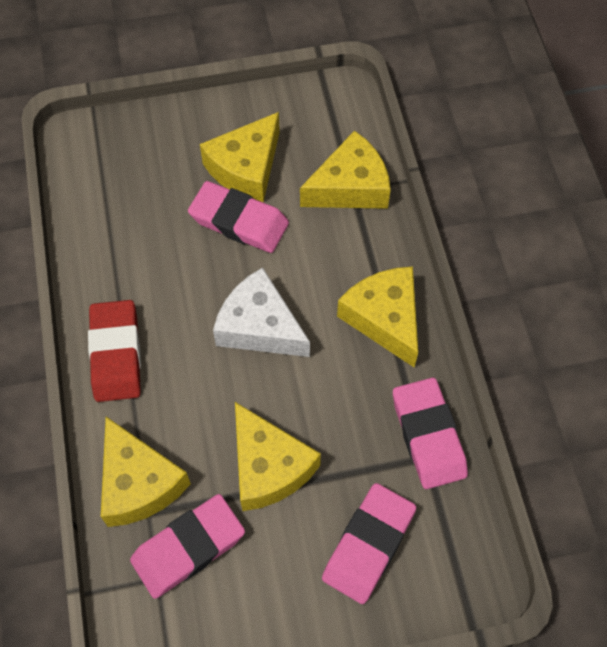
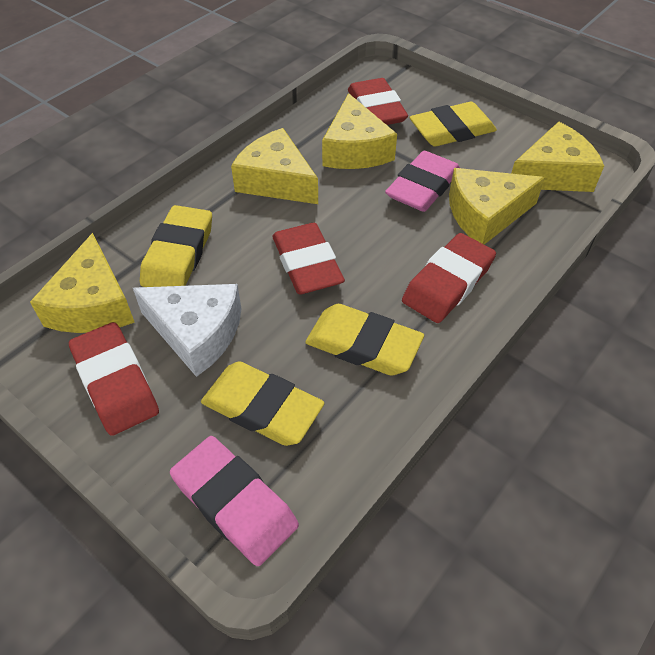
pink eraser: [130,494,245,599] [188,181,289,253] [322,483,416,604] [393,378,468,489] = 4 -> [170,436,299,566] [385,151,460,212] = 2
red eraser: [88,300,141,402] = 1 -> [69,322,159,436] [272,223,345,294] [348,78,408,125] [402,233,496,323] = 4
yellow eraser: none = 0 -> [140,205,212,287] [201,361,324,446] [305,304,424,376] [410,102,497,147] = 4

